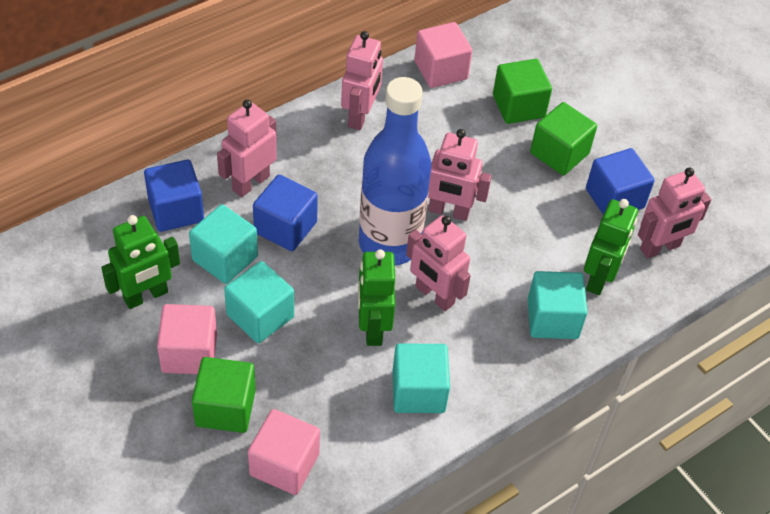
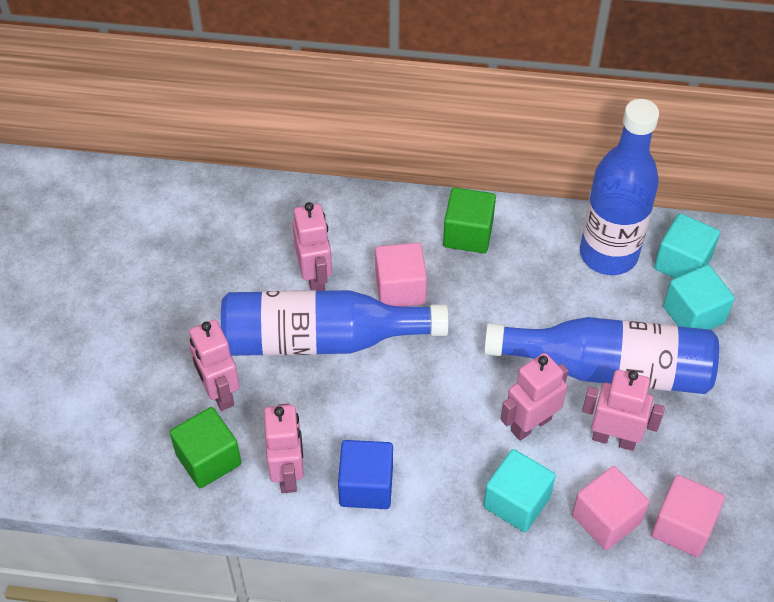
blue bottle: [359,77,431,266] = 1 -> [221,290,449,356] [484,317,719,394] [580,99,659,275] = 3
blue cube: [144,160,204,232] [253,175,318,251] [586,148,655,215] = 3 -> [338,440,393,509] = 1
green cube: [192,357,256,433] [493,59,552,124] [530,102,597,175] = 3 -> [170,407,241,488] [443,187,496,253] = 2
green robot: [101,215,180,309] [358,249,395,346] [584,199,638,295] = 3 -> none = 0
turquoise cube: [189,204,258,284] [224,261,294,343] [393,343,450,413] [528,271,588,339] = 4 -> [483,449,556,532] [654,213,720,278] [663,265,735,330] = 3

